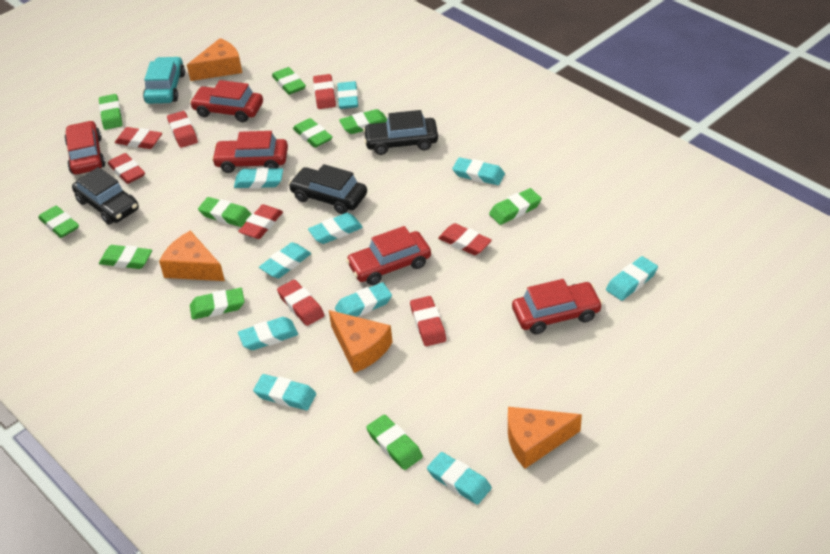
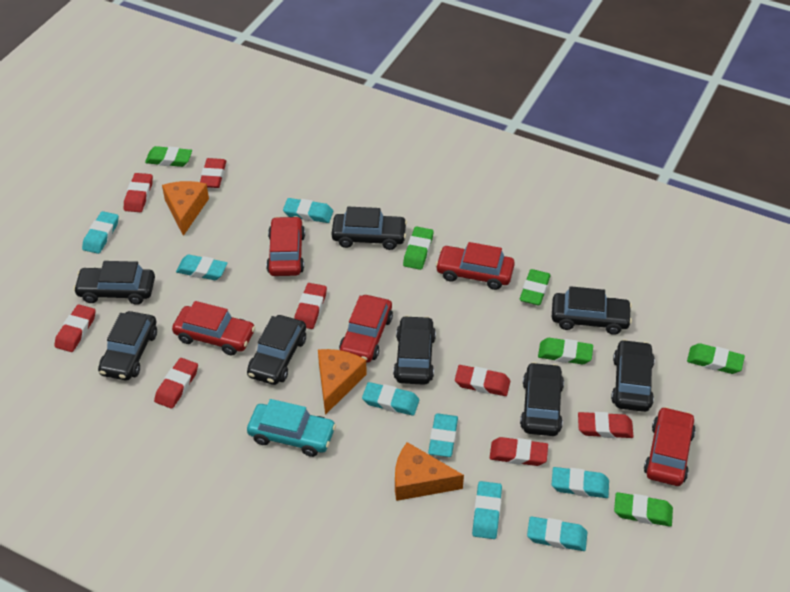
black car: [72,167,139,225] [289,164,367,214] [363,110,438,155] = 3 -> [73,261,155,305] [98,311,157,380] [247,315,306,385] [332,207,407,250] [393,315,436,385] [520,362,564,436] [552,286,632,335] [611,339,655,412] = 8
green eraser: [38,206,79,238] [99,94,122,130] [99,245,152,269] [190,288,245,320] [198,197,251,227] [272,67,306,95] [293,118,333,148] [339,109,387,134] [366,415,423,470] [489,188,542,225] = 10 -> [145,146,192,167] [403,226,434,270] [520,269,551,305] [538,338,593,364] [614,492,673,527] [687,343,745,374] = 6
orange cheese: [159,230,225,281] [187,38,242,81] [329,310,392,373] [508,407,582,469] = 4 -> [162,181,209,236] [318,349,367,415] [395,442,464,501] = 3
turquoise eraser: [234,167,283,189] [238,317,298,350] [253,374,316,410] [259,242,311,279] [308,213,363,244] [335,282,392,317] [337,81,358,109] [427,452,492,505] [452,157,505,185] [606,256,658,301] = 10 -> [82,211,119,254] [176,255,228,280] [283,198,333,223] [362,382,419,416] [428,414,458,457] [472,481,502,539] [527,517,588,551] [552,467,609,498] = 8

